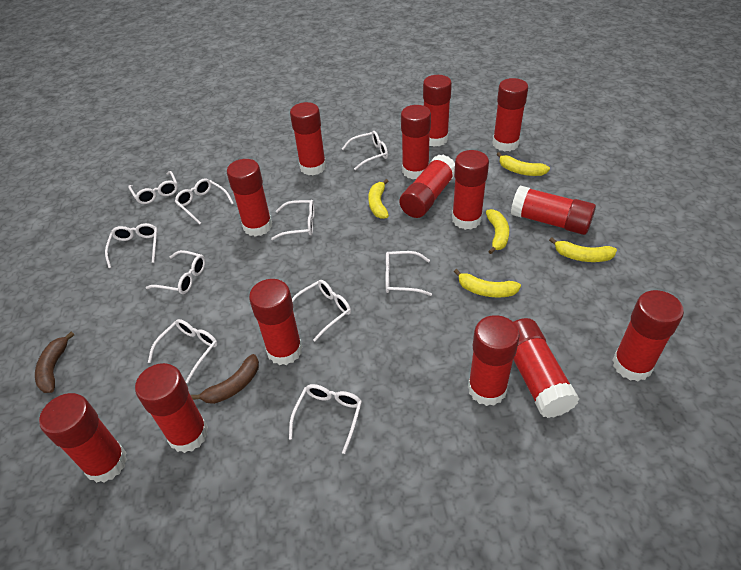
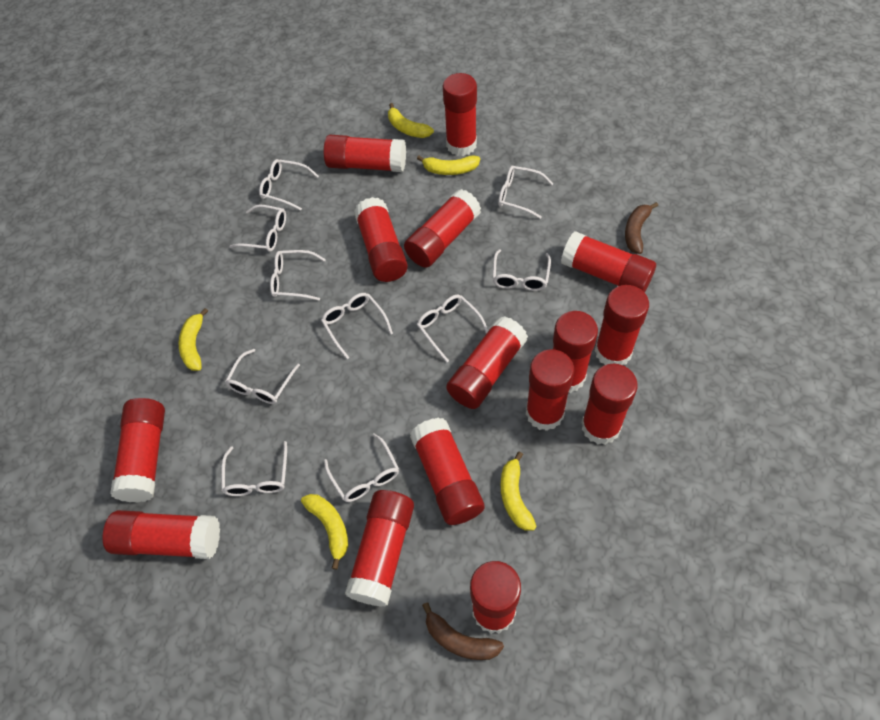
red glue stick: [39,393,127,483] [135,363,208,453] [227,159,272,237] [249,279,303,365] [290,102,326,176] [399,154,455,218] [401,105,431,179] [423,75,452,147] [452,150,489,230] [468,315,520,406] [492,78,528,151] [511,186,596,235] [513,318,579,418] [613,290,684,381] = 14 -> [103,510,220,559] [110,398,165,503] [324,135,406,172] [345,490,414,607] [354,197,408,282] [404,189,481,268] [410,417,484,525] [443,73,477,156] [446,316,528,409] [470,561,521,634] [526,349,574,431] [553,311,598,393] [561,231,656,292] [581,364,638,445] [595,285,649,365] = 15

